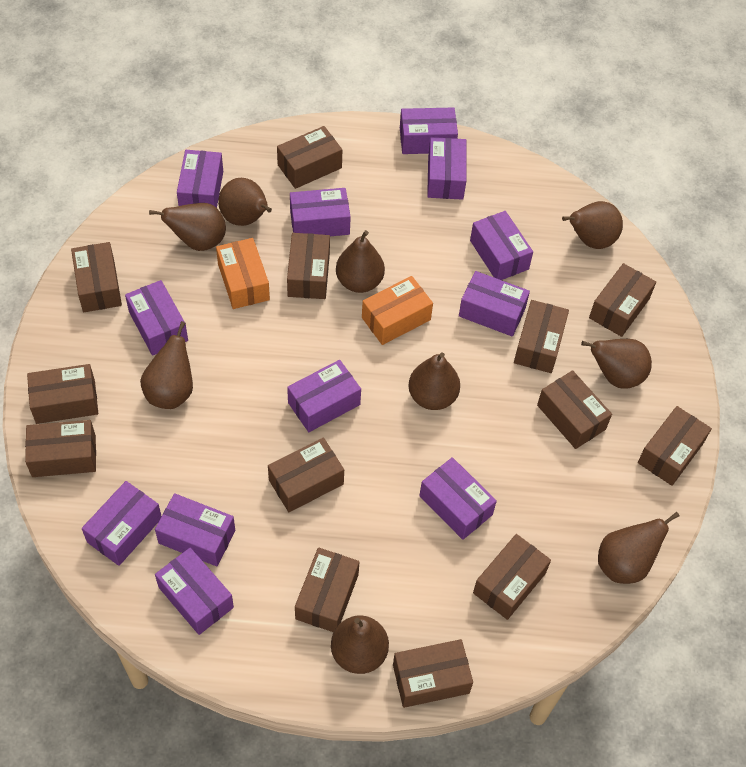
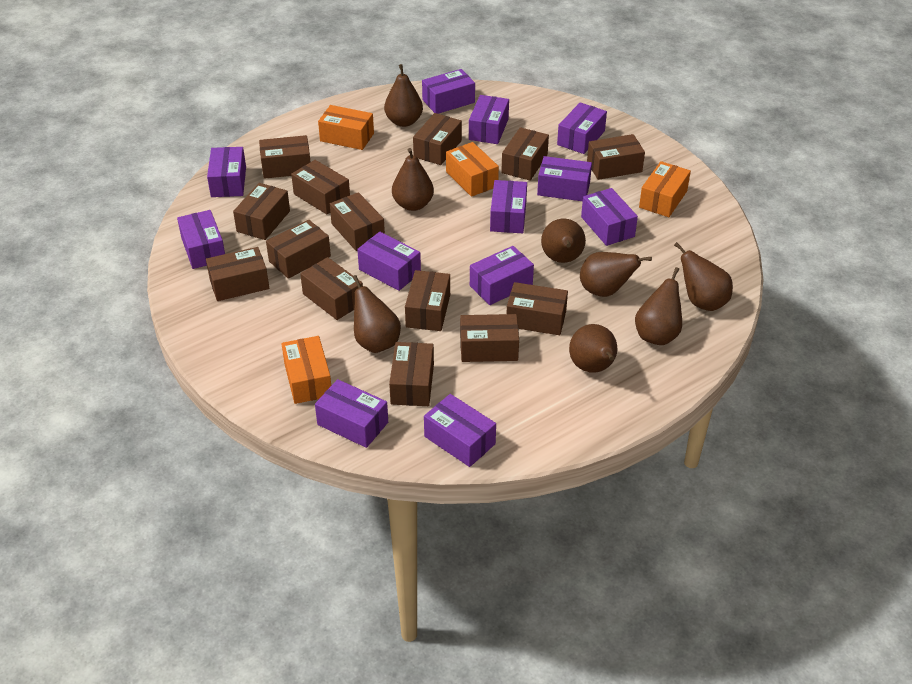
brown box: [25,420,96,477] [27,364,98,424] [71,242,122,312] [268,437,344,512] [277,126,342,189] [287,233,330,299] [295,548,359,632] [393,639,473,708] [473,534,551,620] [514,300,569,373] [537,370,612,449] [589,263,656,337] [638,406,712,486] = 13 -> [206,247,269,301] [233,183,290,240] [259,135,311,179] [266,220,331,279] [291,160,350,214] [300,257,363,320] [330,192,385,251] [389,342,434,406] [405,270,450,331] [413,113,462,165] [460,314,519,362] [501,127,549,181] [507,282,568,335] [587,134,645,180] = 14
brown pear: [140,321,193,409] [149,203,226,251] [218,178,272,226] [331,615,389,674] [336,230,385,293] [409,352,460,410] [562,201,623,249] [581,339,652,389] [598,512,680,584] = 9 -> [353,275,401,353] [384,64,423,127] [392,148,434,211] [541,219,586,263] [569,324,617,373] [580,252,652,297] [635,267,682,345] [674,242,733,311] = 8
orange box: [216,238,270,309] [362,276,433,345] = 2 -> [282,336,331,404] [318,105,374,150] [446,142,499,197] [639,161,691,217] = 4

